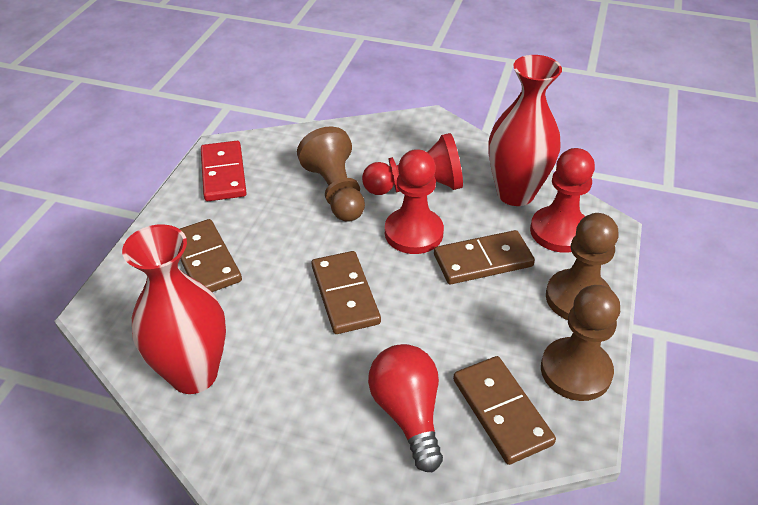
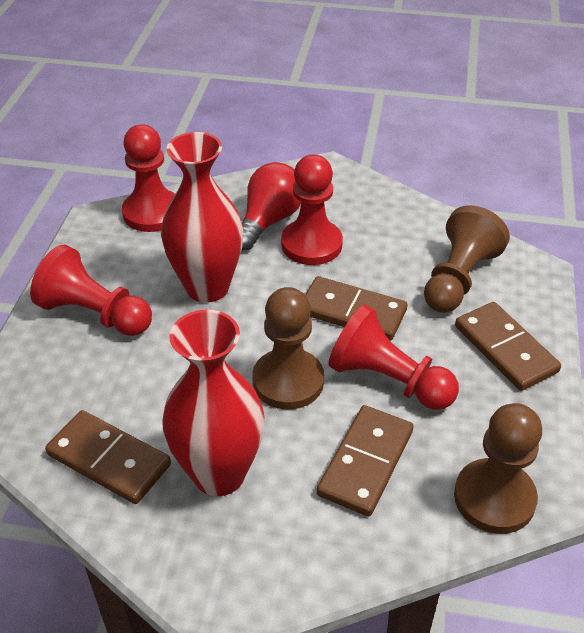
red domino: [201,141,247,201] = 1 -> none = 0
red pawn: [362,133,463,195] [385,149,444,254] [530,148,595,253] = 3 -> [30,245,152,336] [122,124,175,232] [281,155,343,265] [328,305,459,410] = 4

